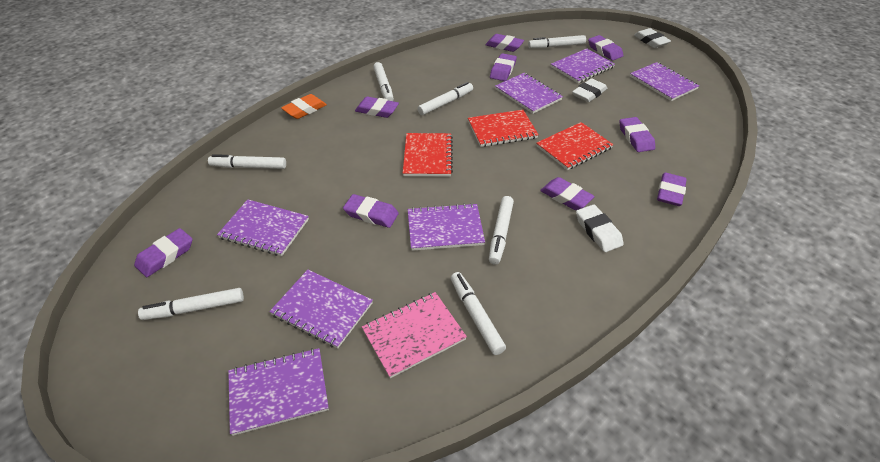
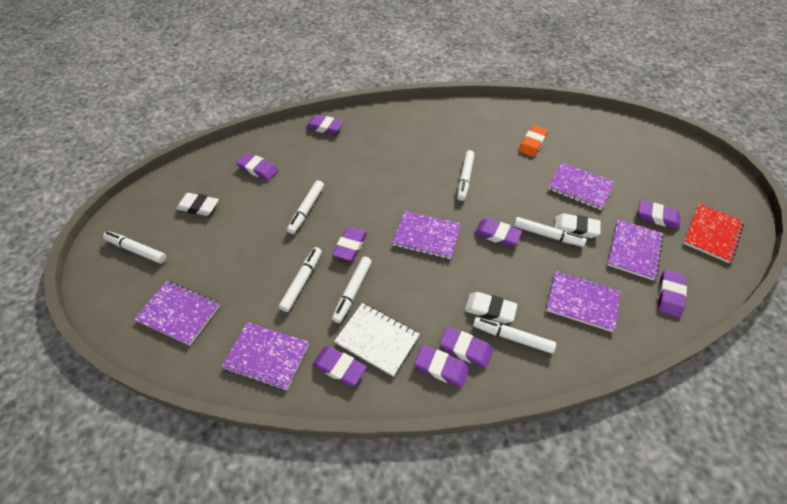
pink notebook: [362,292,467,378] = 1 -> none = 0
purple notebook: [217,199,309,256] [228,348,329,436] [269,269,373,349] [408,203,485,251] [495,73,563,114] [551,49,615,83] [630,62,699,101] = 7 -> [134,281,220,346] [222,322,309,390] [392,211,461,259] [546,271,620,332] [548,162,615,210] [607,219,664,281] = 6
red notebook: [403,133,453,177] [468,110,539,147] [536,122,614,170] = 3 -> [683,204,744,263] = 1
white notebook: none = 0 -> [334,303,420,377] = 1

